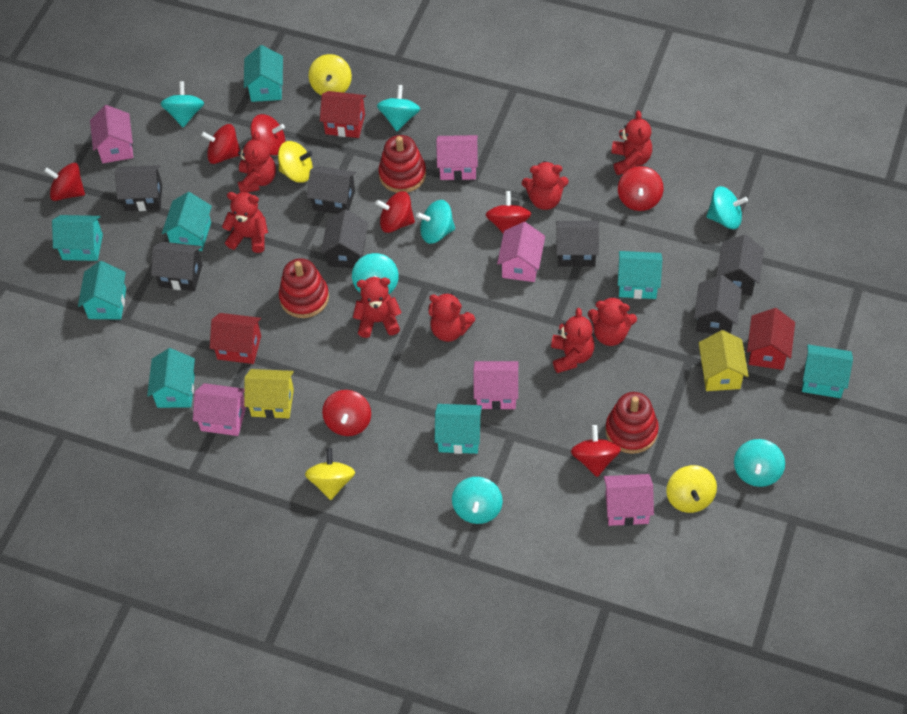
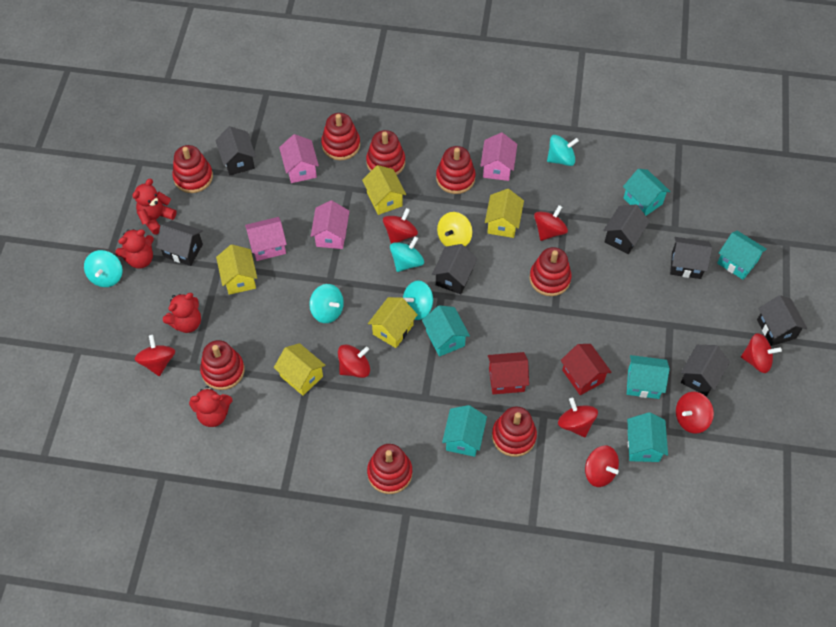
pink house: [90,105,133,163] [193,383,246,436] [436,135,478,180] [473,361,518,410] [497,222,545,282] [604,474,654,526] = 6 -> [245,217,287,261] [279,134,319,183] [311,200,349,249] [480,132,517,181] = 4
red house: [210,313,261,364] [320,91,366,138] [747,308,795,370] = 3 -> [488,352,529,394] [560,344,612,395] = 2
red stacking toy: [279,258,329,318] [378,135,426,193] [605,392,659,454] = 3 -> [172,145,213,193] [200,340,245,390] [321,113,360,160] [366,130,405,175] [367,444,412,494] [436,146,476,194] [492,407,537,457] [529,247,571,296] = 8
red teddy bear: [222,192,268,253] [238,131,276,193] [353,277,402,338] [429,292,475,342] [522,161,569,210] [551,308,595,373] [588,296,637,346] [611,111,652,175] = 8 -> [115,229,154,269] [133,179,177,235] [163,293,201,333] [189,386,232,427] = 4
turquoise house: [52,215,103,261] [78,261,126,320] [147,348,195,408] [162,192,212,251] [244,45,283,102] [434,404,482,454] [618,251,662,299] [802,344,853,398] = 8 -> [422,305,470,357] [442,405,487,457] [623,169,671,216] [627,355,670,399] [627,412,668,462] [717,231,767,280] = 6
turquoise spinning top: [160,81,204,127] [352,253,399,294] [377,85,420,131] [416,200,455,244] [452,477,503,524] [706,186,748,229] [734,439,785,487] = 7 -> [84,250,122,287] [309,284,344,323] [390,237,424,272] [403,281,433,320] [547,135,579,166] = 5
yellow house: [244,369,294,419] [699,330,749,391] = 2 -> [216,244,257,295] [274,343,326,396] [362,165,406,215] [368,297,418,348] [485,189,524,238] = 5
yellow spinning top: [278,141,313,183] [305,448,355,500] [309,54,352,96] [666,465,717,513] = 4 -> [437,212,472,247] = 1

